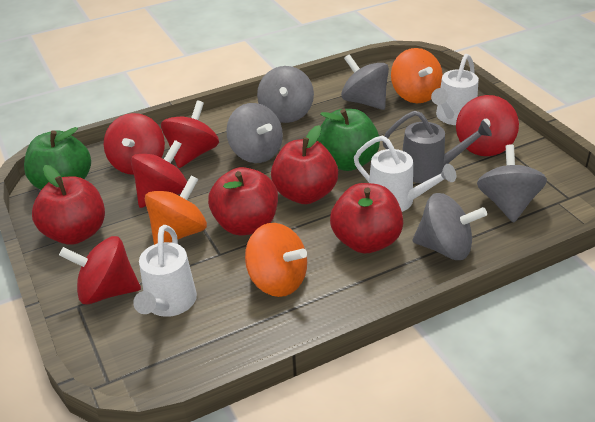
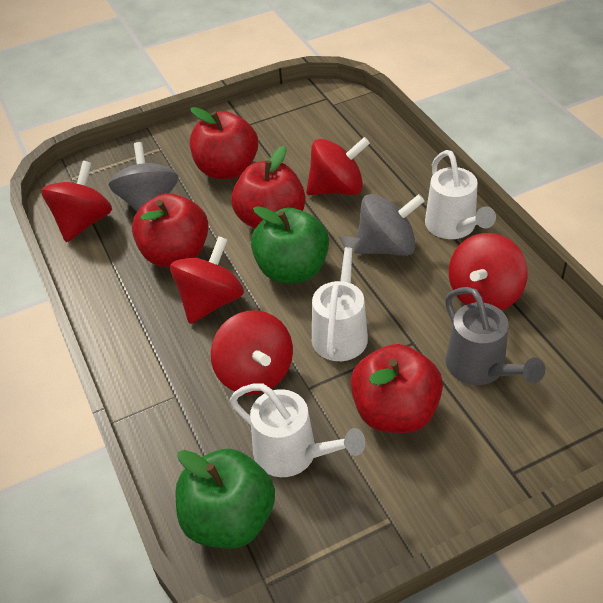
grey spinning top: [226,103,283,163] [257,66,314,123] [341,54,389,110] [413,193,487,260] [477,144,547,223] = 5 -> [109,142,178,212] [354,194,425,256] = 2
orange spinning top: [145,175,207,245] [245,223,307,297] [391,48,443,103] = 3 -> none = 0

